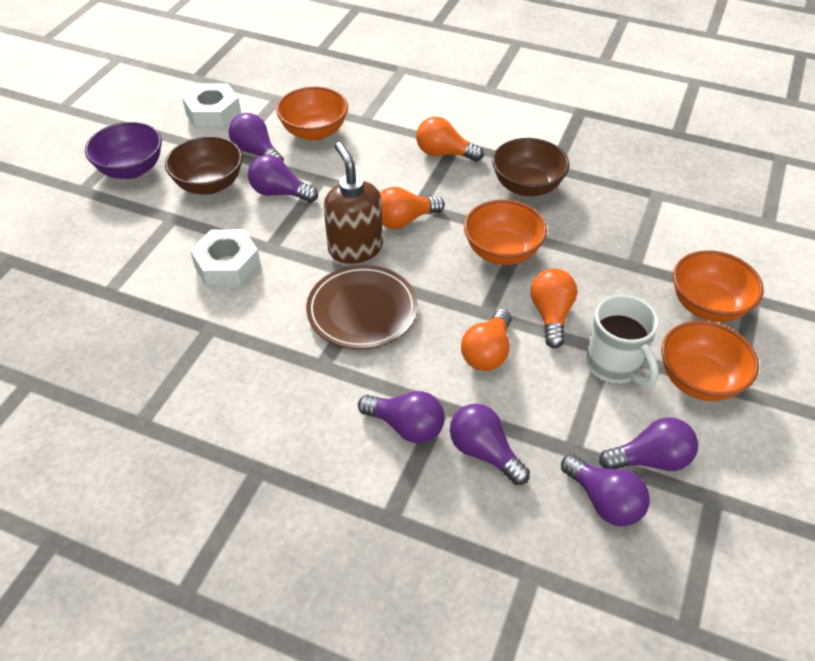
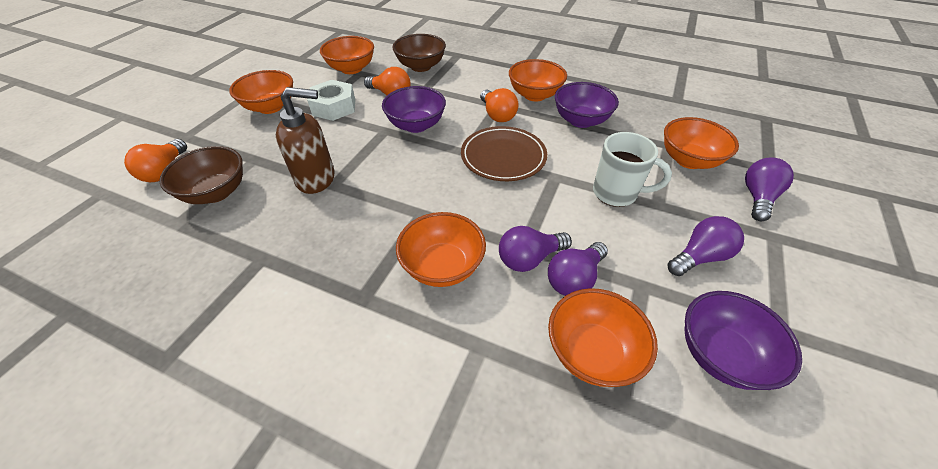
orange bowl: [276,86,348,141] [464,200,547,265] [661,321,759,401] [673,250,764,322] = 4 -> [229,70,293,114] [320,36,374,74] [396,212,486,287] [509,59,567,101] [548,288,658,387] [664,117,739,169] = 6
orange light bulb: [380,187,445,229] [416,117,484,161] [461,309,512,371] [531,268,577,348] = 4 -> [124,139,187,182] [364,67,411,96] [480,88,519,122] = 3
purple bowl: [85,122,162,179] = 1 -> [382,86,446,133] [555,82,619,128] [685,291,802,390] = 3
purple light bulb: [229,113,284,162] [248,155,318,203] [358,391,445,444] [450,404,530,485] [561,454,650,526] [599,417,698,471] = 6 -> [499,226,572,272] [548,242,608,296] [668,216,744,276] [745,157,794,221] = 4
white nut: [182,83,241,129] [190,229,261,288] = 2 -> [307,80,355,121] = 1

